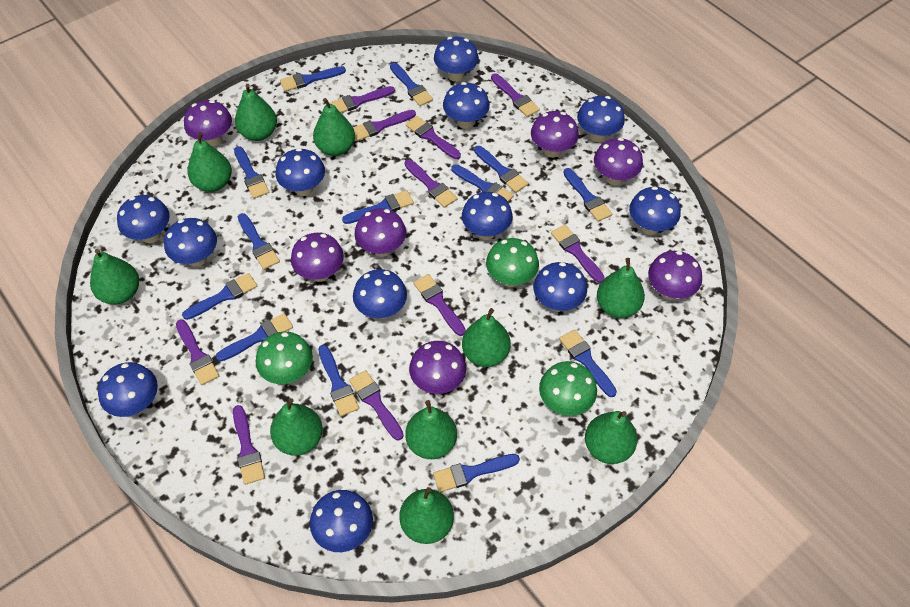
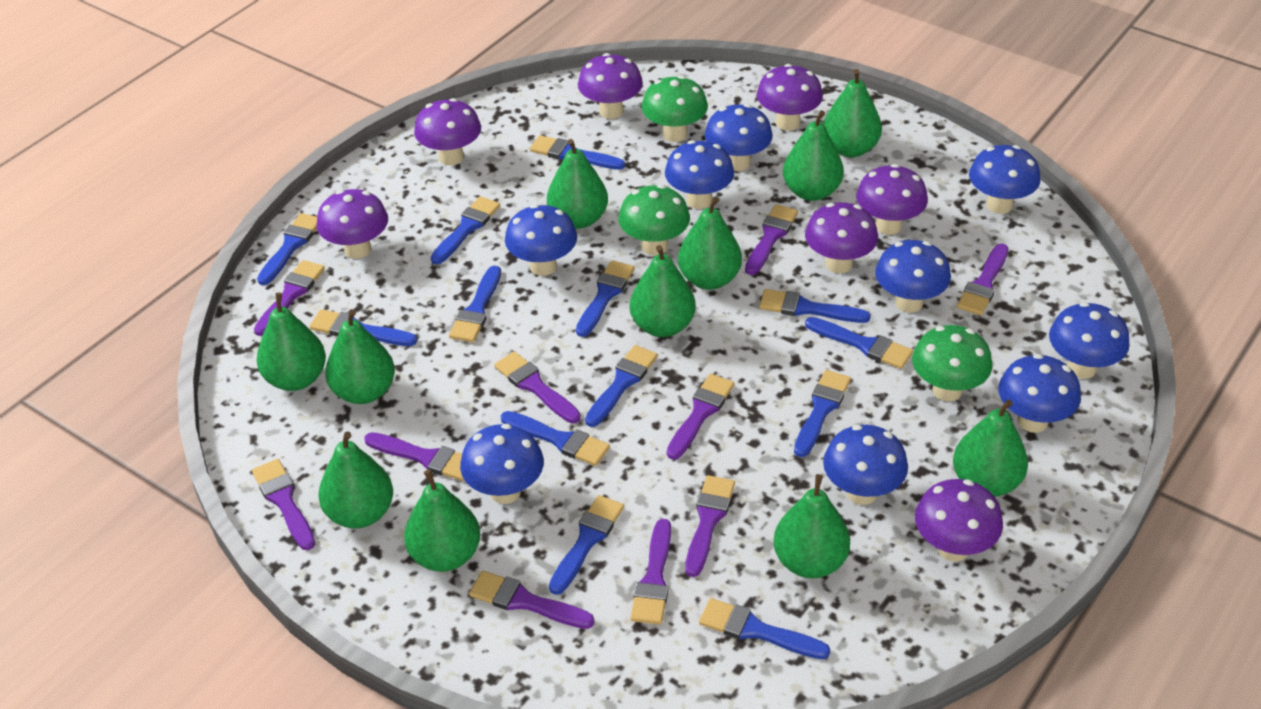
blue mushroom: [98,362,158,417] [117,195,170,243] [164,218,217,267] [276,148,325,196] [310,490,373,552] [353,269,407,319] [434,37,479,82] [443,82,490,129] [462,192,513,240] [533,262,587,312] [577,96,625,142] [629,186,681,235] = 12 -> [460,424,544,504] [505,204,577,276] [665,140,734,209] [705,104,773,171] [823,425,908,505] [875,240,951,313] [969,145,1041,214] [998,354,1081,433] [1049,302,1130,379] = 9
green pear: [90,249,139,304] [187,132,232,192] [235,84,277,141] [270,398,323,456] [313,98,355,156] [399,487,454,544] [405,400,457,459] [462,308,511,367] [585,411,638,464] [597,258,645,318] = 10 -> [256,293,326,391] [318,431,393,528] [325,309,395,404] [404,469,480,572] [547,139,608,229] [630,245,696,337] [678,197,742,290] [773,474,850,578] [783,110,844,201] [823,69,882,157] [953,399,1028,497] = 11

